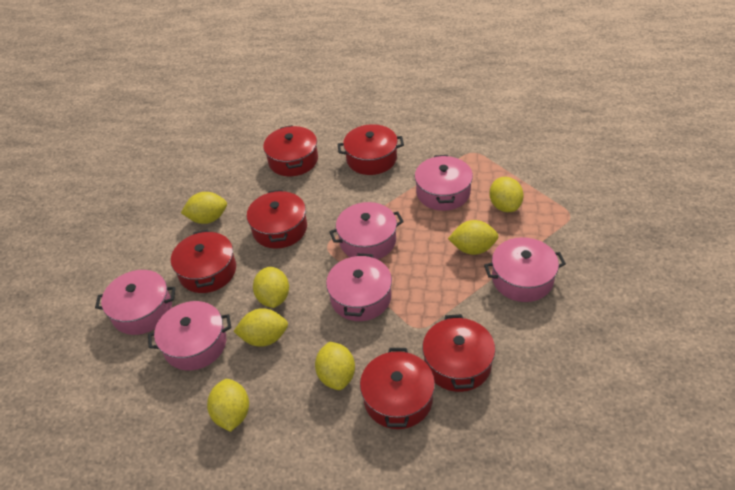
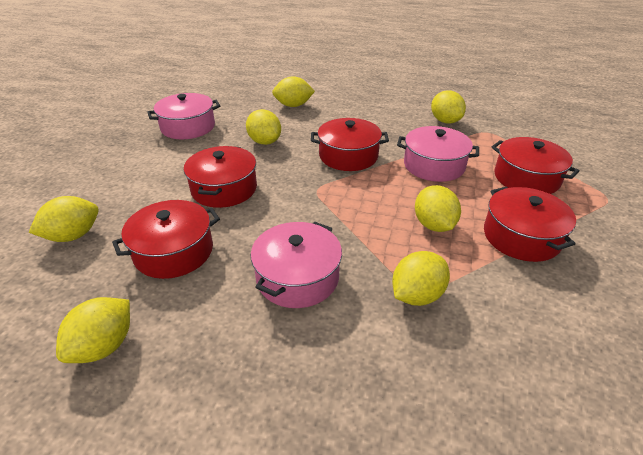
pink pot: [95,270,176,335] [148,301,231,370] [326,253,392,321] [329,202,404,260] [415,155,473,211] [484,237,566,302] = 6 -> [148,93,220,139] [250,222,342,308] [397,126,479,182] = 3
red pot: [171,230,236,293] [247,189,307,249] [263,125,318,176] [338,124,404,175] [360,348,435,429] [422,314,495,392] = 6 -> [112,200,220,279] [184,146,257,208] [311,118,389,171] [484,187,576,262] [492,137,579,194] = 5

